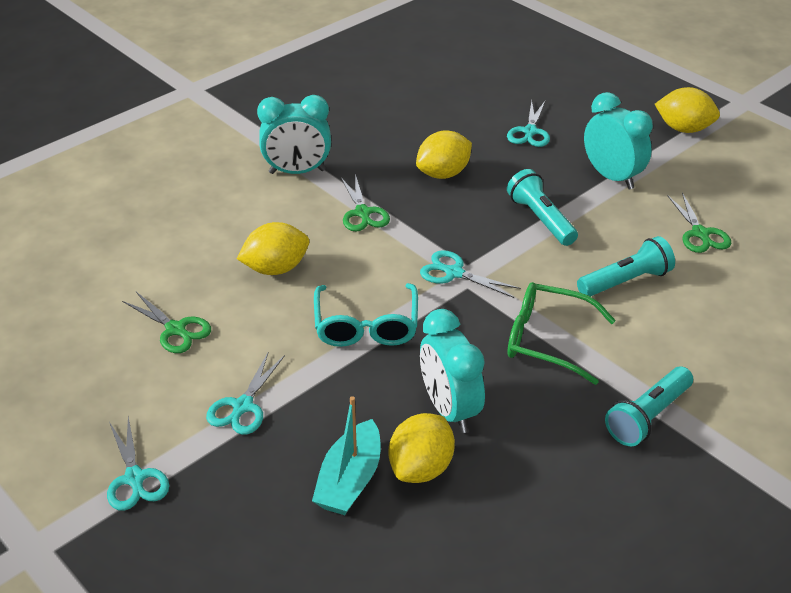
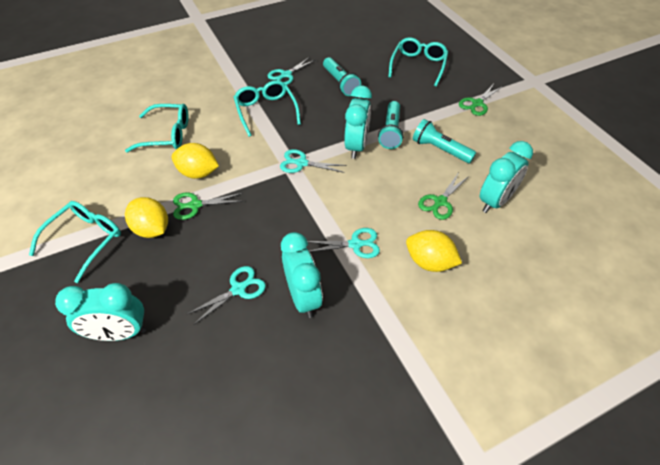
green glasses: [507,282,616,385] = 1 -> none = 0
turquoise boat: [312,396,381,515] = 1 -> none = 0
turquoise clock: [257,95,331,174] [420,309,485,433] [584,92,653,190] = 3 -> [55,283,146,341] [281,232,323,318] [344,85,372,159] [480,141,533,213] = 4
turquoise glasses: [314,283,418,347] = 1 -> [29,201,121,283] [125,104,188,153] [234,80,301,137] [388,37,448,87] = 4
yellow lemon: [237,222,309,275] [389,413,455,483] [416,131,472,179] [655,87,720,133] = 4 -> [125,197,168,238] [172,143,219,179] [406,230,462,272] = 3

